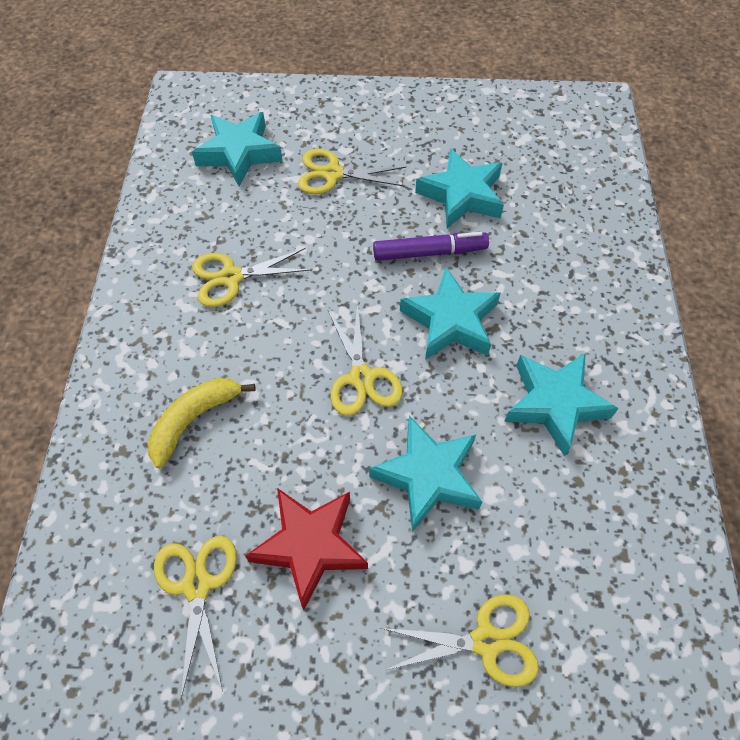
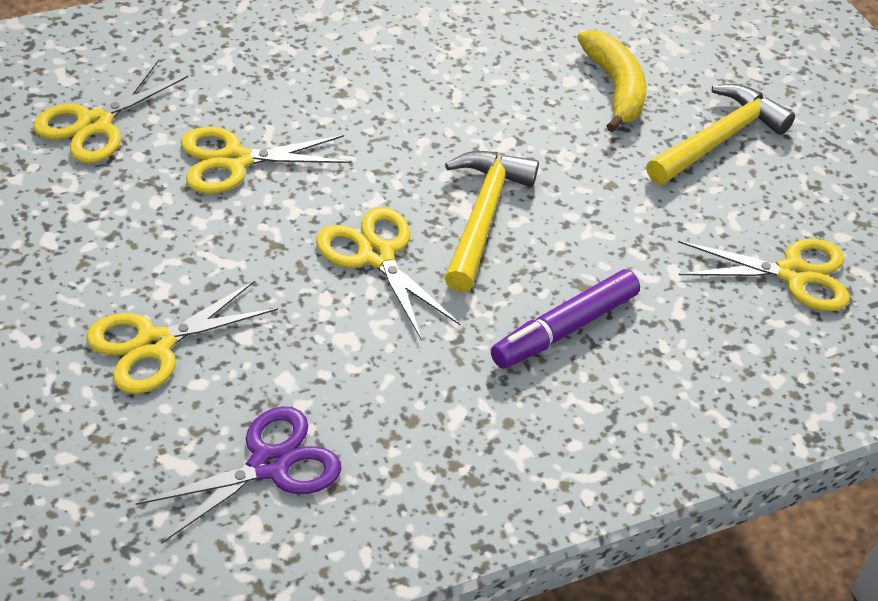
purple scissors: none = 0 -> [136,406,342,544] = 1
red star: [245,488,368,610] = 1 -> none = 0
turquoise star: [192,112,283,186] [369,416,482,532] [400,267,501,360] [415,148,504,228] [504,353,619,457] = 5 -> none = 0
yellow hammer: none = 0 -> [445,151,539,292] [647,84,795,184] = 2

